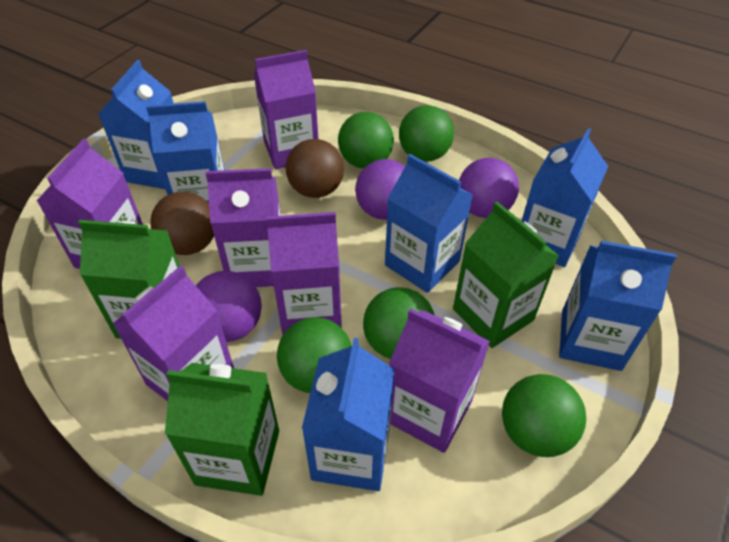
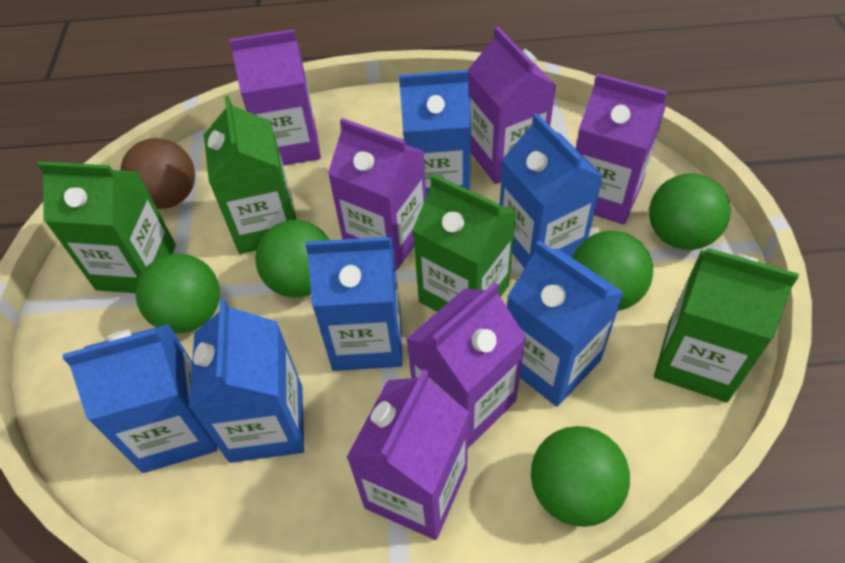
brown ball: [150,192,214,255] [285,139,344,198] = 2 -> [120,138,195,209] = 1
green carton: [78,220,179,339] [165,363,279,496] [453,202,559,348] = 3 -> [37,161,176,293] [204,95,296,254] [412,174,517,312] [654,248,799,402] = 4
purple ball: [196,271,262,342] [355,159,405,220] [459,158,519,218] = 3 -> none = 0

